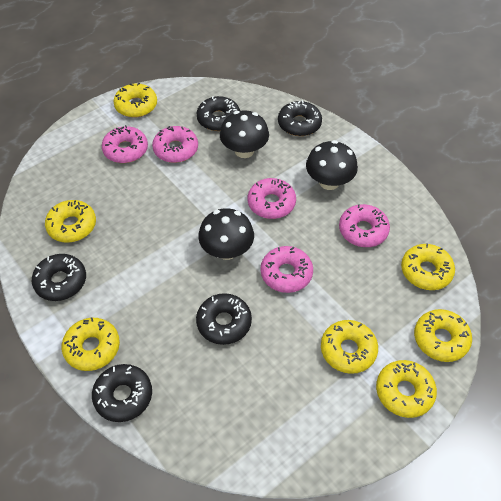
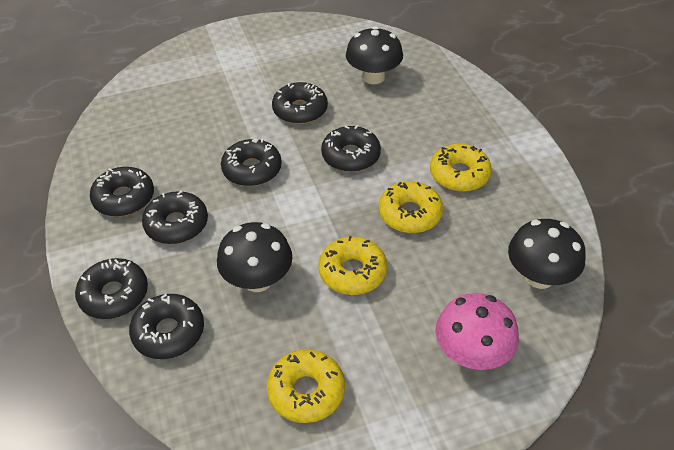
black donut: [32,254,86,301] [92,364,152,422] [196,293,252,345] [197,96,240,131] [278,100,322,136] = 5 -> [75,258,148,319] [90,167,154,217] [129,294,204,359] [142,191,208,244] [221,139,282,186] [272,82,328,124] [321,125,381,172] = 7
pink donut: [102,125,148,163] [152,126,198,163] [248,178,296,219] [261,246,313,293] [339,204,390,247] = 5 -> none = 0
pink mushroom: none = 0 -> [435,293,519,370] = 1
yellow donut: [45,200,96,243] [62,317,120,371] [113,83,157,117] [321,320,378,374] [376,360,437,418] [401,244,455,290] [414,309,472,362] = 7 -> [267,349,345,423] [319,236,387,295] [379,181,443,233] [430,144,492,192] = 4

